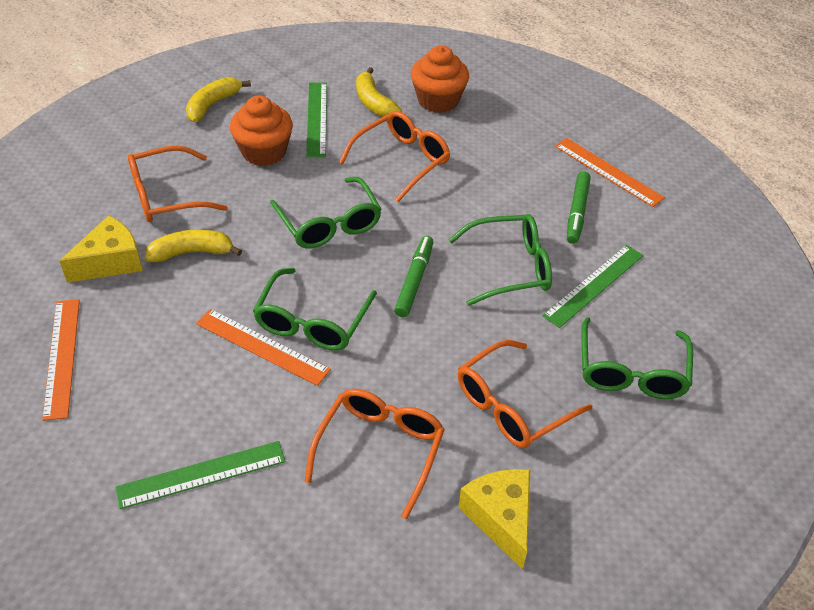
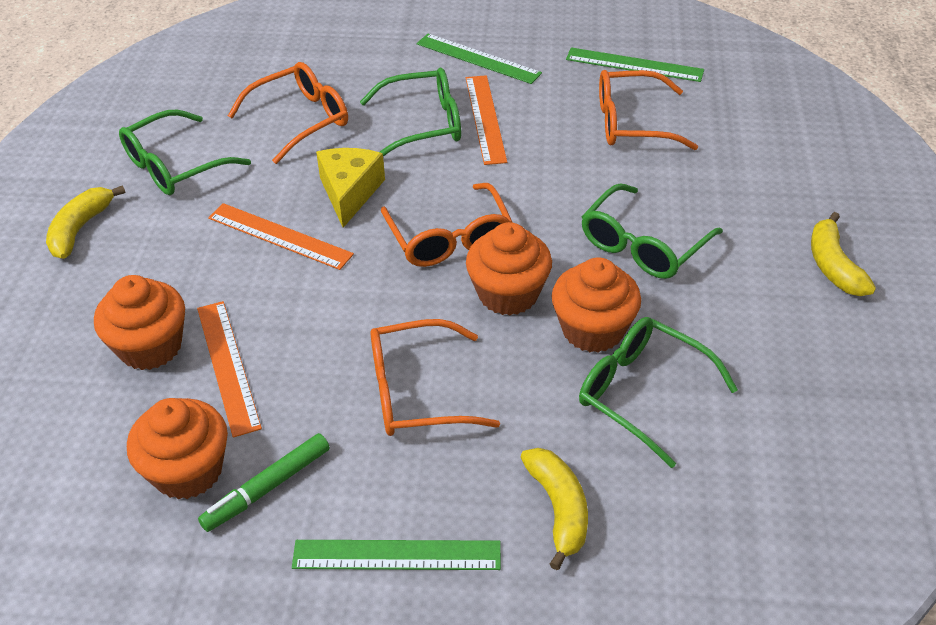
green marker: [394,236,433,317] [567,171,591,244] = 2 -> [198,433,330,532] = 1
orange cupcake: [230,95,293,166] [411,45,469,113] = 2 -> [94,275,185,370] [127,398,228,499] [466,222,552,315] [552,258,641,353] = 4
yellow cheese: [59,215,143,283] [458,469,530,570] = 2 -> [316,148,385,228] = 1

